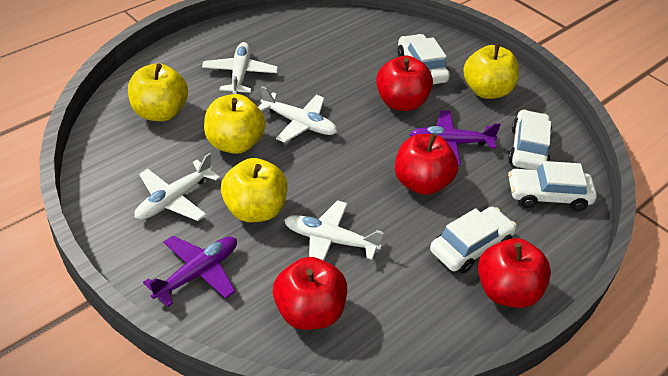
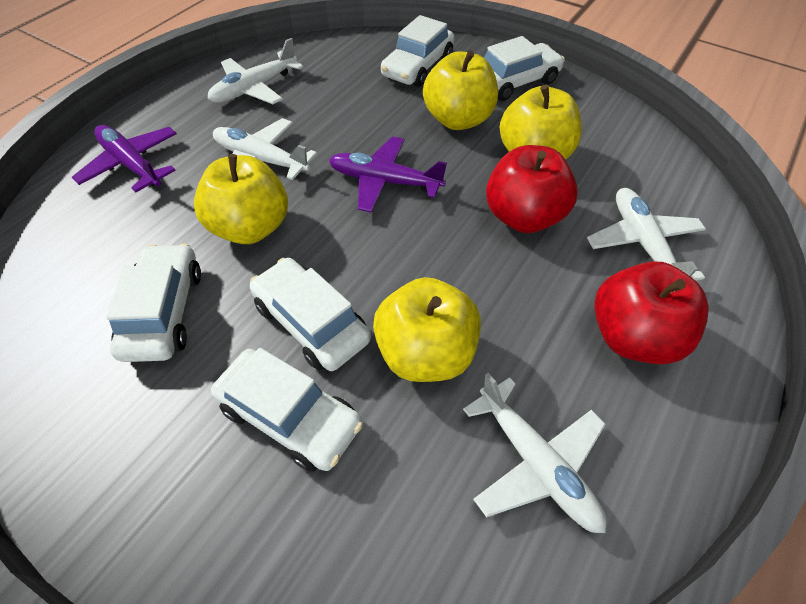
red apple: [273,257,347,330] [376,56,433,111] [395,134,458,195] [478,238,551,308] = 4 -> [486,145,578,233] [594,262,709,364] = 2
white car: [398,34,450,84] [430,207,517,274] [508,109,552,170] [508,161,597,211] = 4 -> [107,243,201,362] [211,348,363,472] [250,258,371,371] [381,15,454,87] [484,36,565,101] = 5

